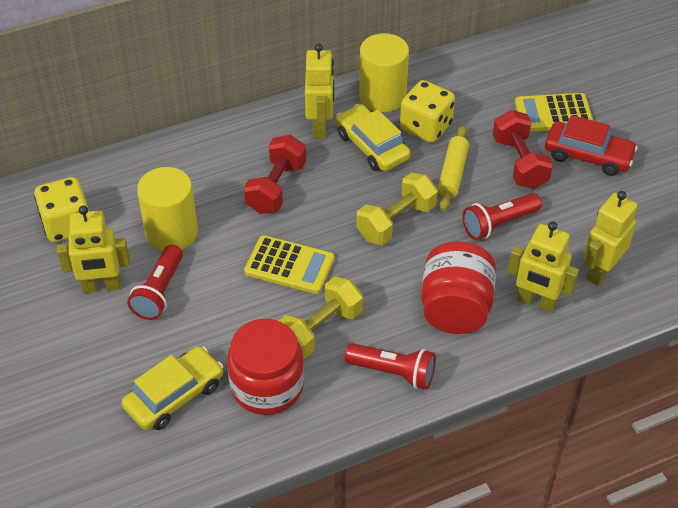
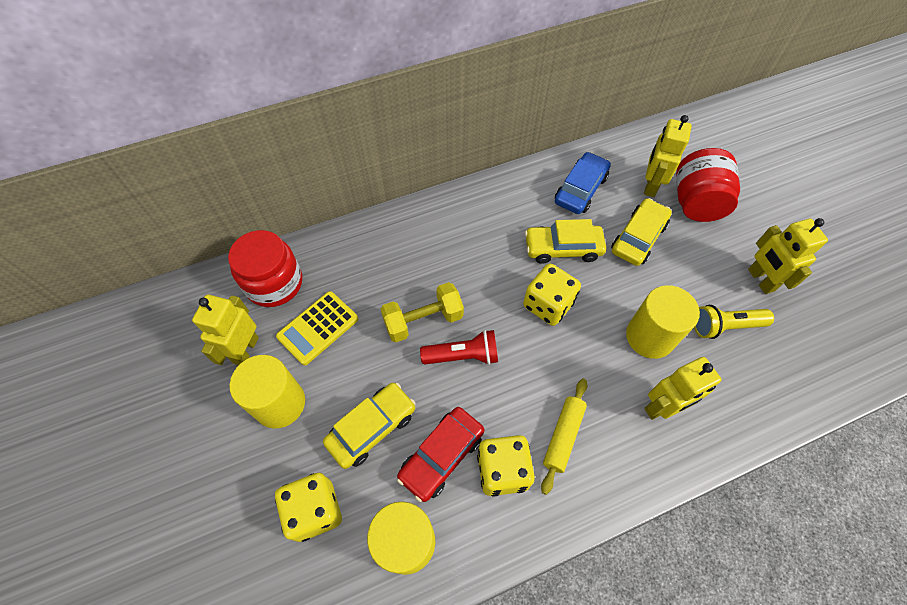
blue car: none = 0 -> [555,152,611,214] = 1
red dumbbell: [244,135,306,214] [493,110,553,189] = 2 -> none = 0
red flashlight: [127,244,183,320] [345,343,436,390] [462,193,542,240] = 3 -> [420,330,498,365] = 1
yellow calculator: [244,235,335,294] [515,93,593,132] = 2 -> [276,291,358,365] = 1
yellow car: [122,346,224,430] [336,104,411,171] = 2 -> [323,383,416,469] [525,219,606,264] [611,198,672,266] = 3
yellow cylinder: [137,167,198,251] [359,33,409,112] = 2 -> [229,355,305,428] [367,502,435,575] [626,285,700,359] = 3
yellow dice: [34,177,89,242] [400,80,455,143] = 2 -> [275,473,342,542] [477,435,535,496] [523,264,581,326] = 3
yellow dumbbell: [279,276,363,359] [356,173,438,245] = 2 -> [381,282,464,343] = 1
yellow flashlight: none = 0 -> [694,305,774,339] = 1

